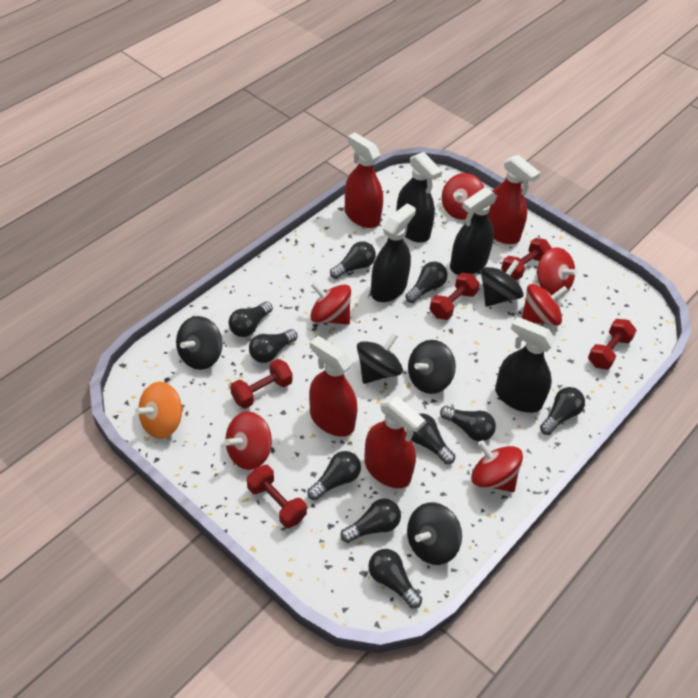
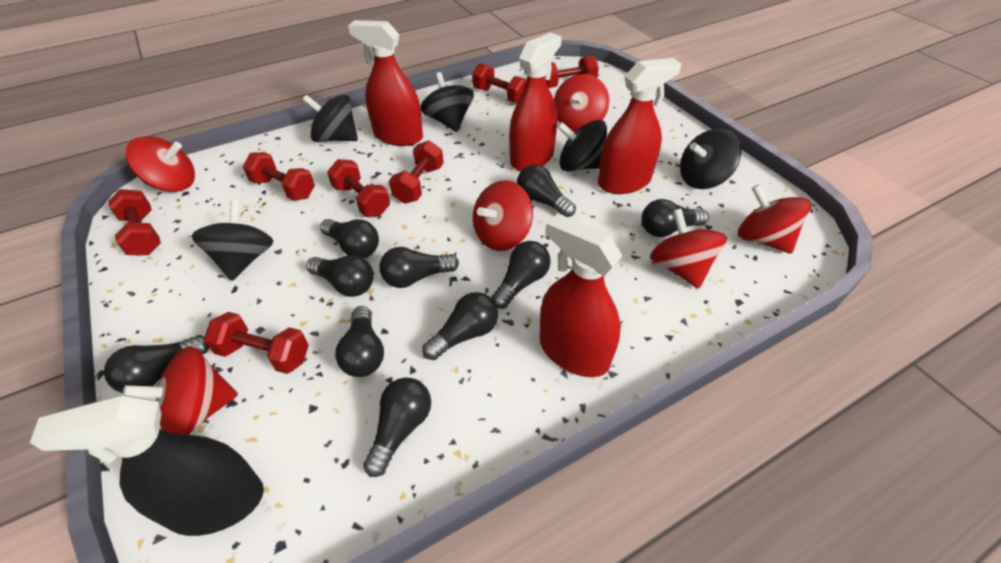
black spray bottle: [371,203,416,302] [396,152,442,243] [450,187,497,275] [495,317,556,413] = 4 -> [30,395,264,536] = 1
orange spinning top: [135,382,183,439] = 1 -> none = 0
red dumbbell: [230,359,292,409] [247,465,307,528] [430,273,479,320] [501,238,552,280] [588,319,637,370] = 5 -> [108,189,161,255] [204,312,309,374] [243,152,315,201] [327,159,390,217] [389,140,444,204] [472,63,527,103] [546,56,599,88] = 7

